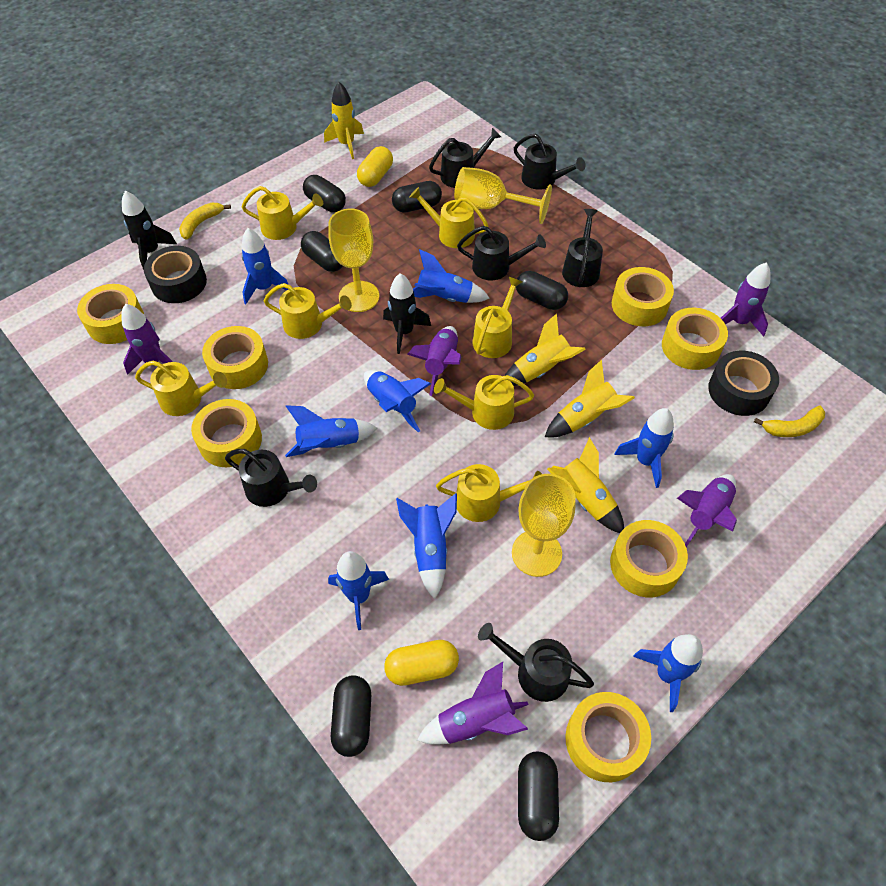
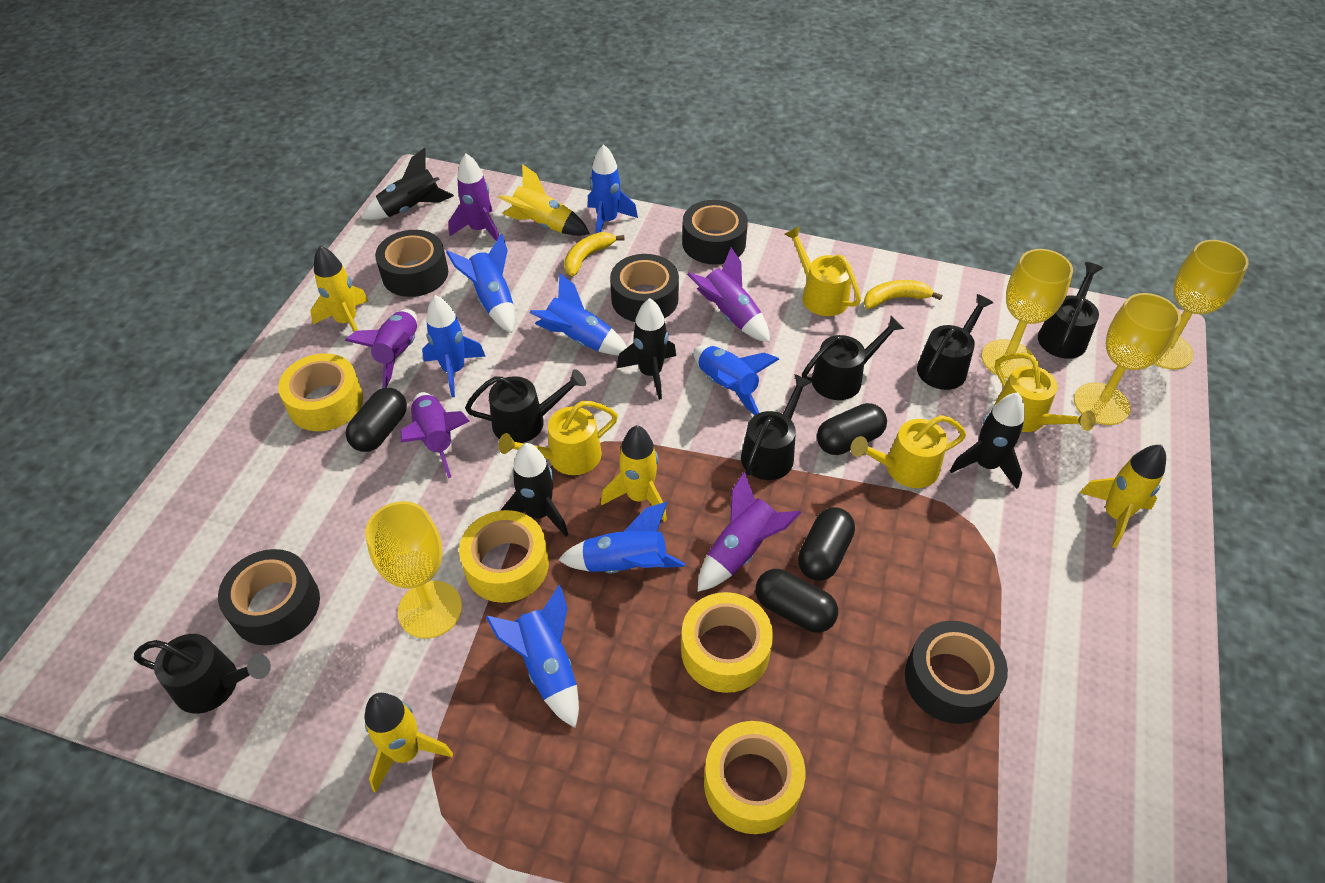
black capsule: [301,231,343,272] [303,175,346,212] [331,675,371,757] [392,181,442,213] [516,271,568,310] [518,752,559,841] = 6 -> [345,388,407,452] [756,569,838,633] [798,507,855,581] [817,403,887,455] = 4
black rocket: [122,191,177,270] [383,273,431,354] = 2 -> [361,148,454,220] [500,443,568,536] [617,298,676,400] [950,392,1025,489] = 4
black tape: [144,246,207,303] [708,351,779,416] = 2 -> [218,549,320,645] [375,230,448,297] [610,254,679,322] [682,200,748,265] [905,621,1008,724] = 5
blue rocket: [242,228,289,304] [285,405,378,457] [328,551,389,630] [364,370,431,433] [396,493,457,599] [413,249,490,303] [614,408,674,488] [633,634,703,712] = 8 -> [422,295,486,397] [446,234,515,333] [486,585,579,728] [529,273,627,355] [558,502,685,573] [587,144,638,233] [693,345,779,415] = 7
yellow capsule: [357,146,393,187] [384,640,459,686] = 2 -> none = 0
yellow goblet: [328,209,379,312] [454,167,552,224] [512,474,576,577] = 3 -> [365,501,462,639] [982,249,1073,378] [1074,293,1181,425] [1154,240,1249,370] = 4
yellow rocket: [324,82,364,159] [504,313,586,386] [545,360,635,437] [547,437,624,533] = 4 -> [310,246,368,332] [365,693,453,793] [498,164,590,236] [601,425,667,522] [1080,445,1166,548] = 5
yellow tape: [77,284,144,344] [191,399,262,467] [202,326,268,389] [565,692,651,782] [610,520,688,597] [612,267,674,326] [662,308,728,370] = 7 -> [278,353,363,431] [459,510,549,603] [681,592,773,693] [704,721,805,834] = 4
yellow watering can: [135,361,227,416] [242,186,323,240] [264,283,352,339] [410,187,488,248] [434,375,534,430] [436,464,542,522] [472,277,522,358] = 7 -> [499,401,618,475] [785,226,861,316] [851,415,966,488] [994,353,1096,432] = 4

